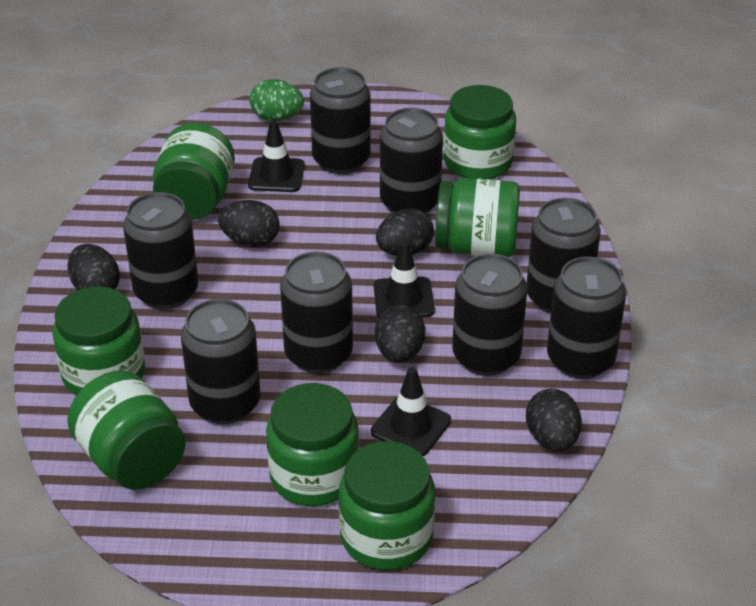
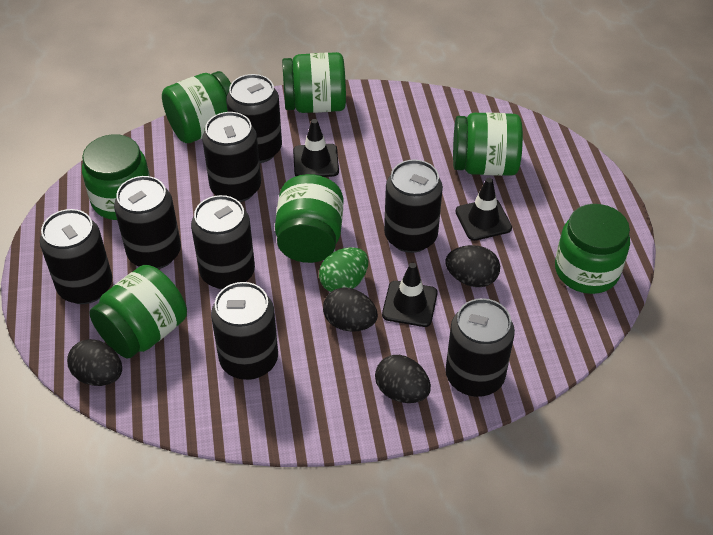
black egg: [68,244,120,290] [218,200,280,247] [375,305,425,363] [376,208,434,256] [526,389,582,451] = 5 -> [67,339,122,386] [323,287,378,332] [375,355,431,403] [445,245,500,287] = 4

